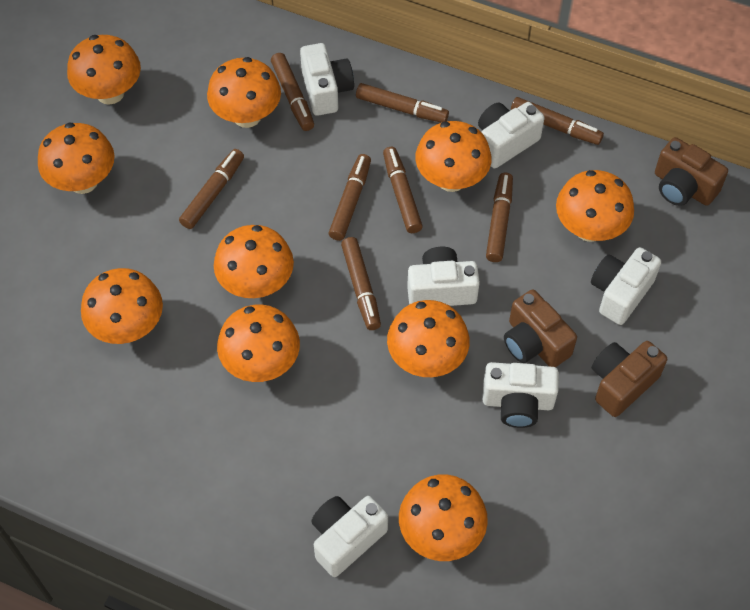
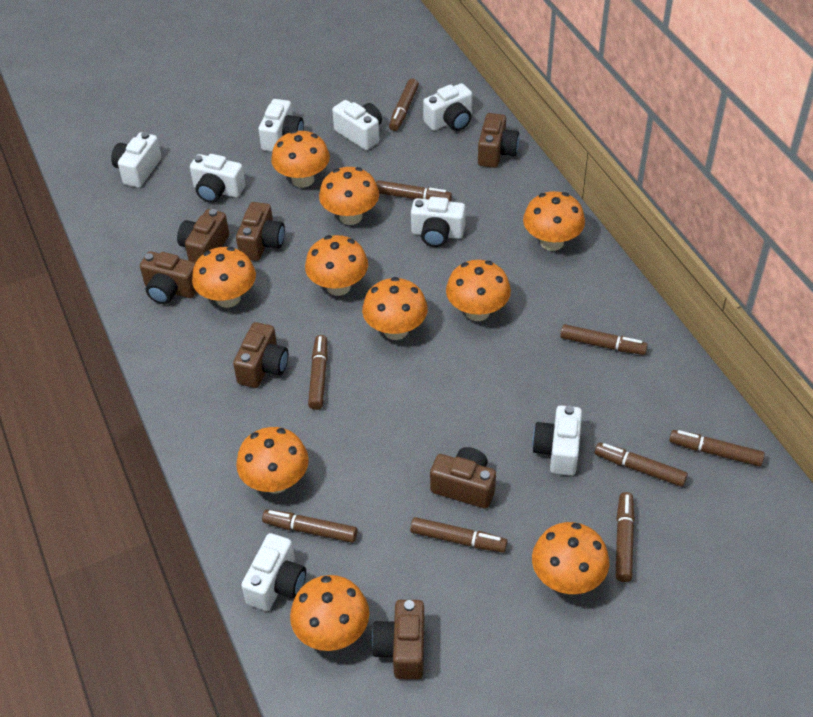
brown camera: [504,289,577,367] [592,341,667,417] [655,137,728,206] = 3 -> [140,251,197,304] [177,209,229,263] [233,322,288,388] [236,202,285,261] [371,600,424,679] [430,447,496,508] [478,113,519,168] = 7
brown marker: [179,149,244,229] [271,53,314,131] [329,154,371,241] [341,237,381,330] [356,83,449,123] [383,147,423,233] [486,173,513,262] [511,97,604,145] = 8 -> [262,510,357,543] [308,335,328,410] [376,180,452,202] [389,79,419,131] [410,517,507,552] [560,324,648,355] [595,442,688,487] [615,492,635,582] [669,430,765,466] = 9
white camera: [300,43,354,116] [311,496,388,577] [407,247,480,306] [478,102,544,168] [483,362,559,428] [591,247,661,325] = 6 -> [111,132,162,188] [190,154,246,203] [241,533,306,611] [258,99,304,152] [332,100,382,150] [411,197,466,247] [423,83,472,131] [532,405,582,476] = 8

